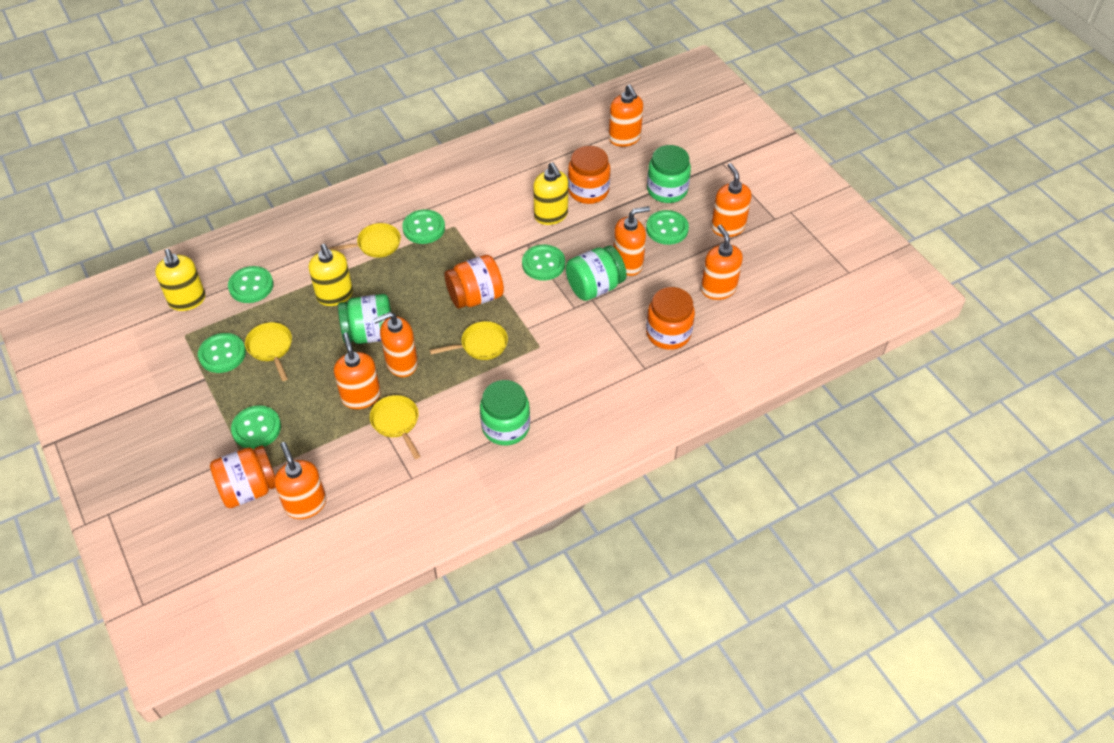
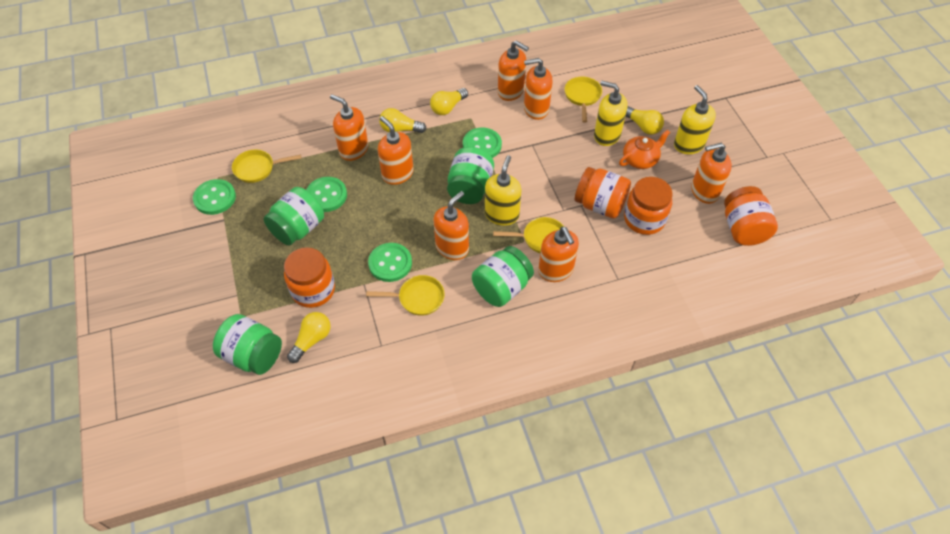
green button: [198,333,246,373] [228,266,273,303] [231,405,281,449] [402,209,445,244] [522,244,565,281] [646,210,689,245] = 6 -> [193,179,236,215] [306,177,347,212] [368,243,412,282] [463,128,502,158] = 4
orange teapot: none = 0 -> [619,130,670,169] = 1
yellow light bulb: none = 0 -> [287,312,330,363] [379,108,426,133] [430,88,468,115] [626,106,664,135] = 4

